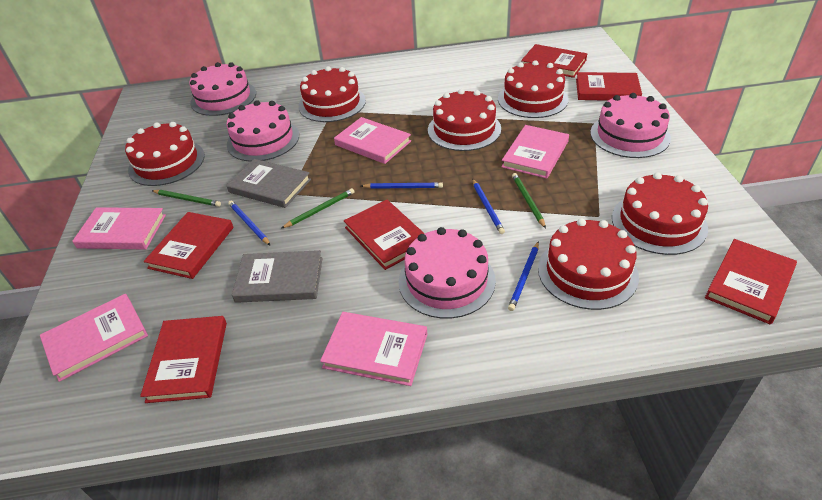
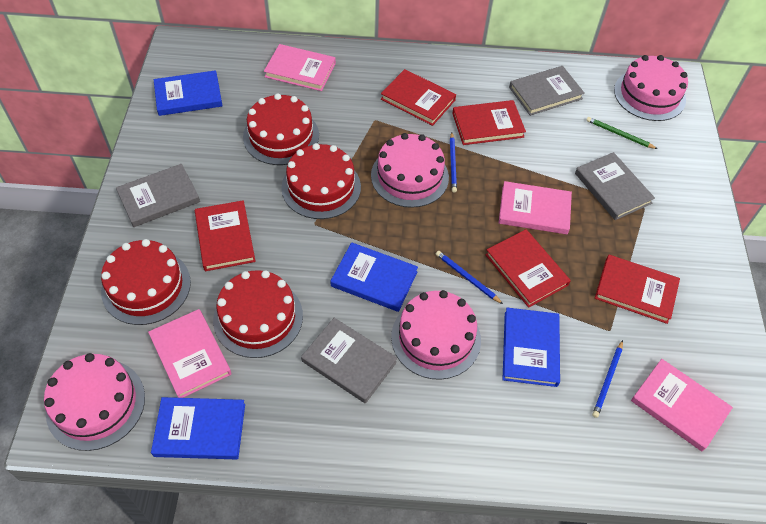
blue book: none = 0 -> [151,397,245,459] [154,70,223,116] [330,242,418,312] [503,308,560,387] = 4
blue pencil: [228,201,271,246] [361,182,443,189] [472,179,505,234] [508,241,539,311] = 4 -> [436,251,503,304] [450,132,457,193] [592,340,623,418] = 3
green pencil: [152,190,221,207] [282,188,355,228] [512,173,546,228] = 3 -> [586,117,657,149] = 1
grey book: [226,159,311,208] [232,250,322,303] = 2 -> [116,164,200,227] [301,318,397,403] [509,66,585,116] [575,152,655,220] = 4
pink book: [40,294,148,382] [72,207,166,249] [320,312,428,386] [334,117,411,164] [502,125,569,179] = 5 -> [148,309,231,398] [264,44,336,91] [499,181,572,234] [631,359,733,452] = 4
red book: [140,316,227,403] [144,212,233,279] [344,200,425,270] [521,44,587,78] [576,72,642,101] [705,239,797,325] = 6 -> [195,200,256,271] [381,69,456,126] [452,100,526,145] [485,229,571,308] [595,255,680,324] = 5
red cake: [125,122,205,186] [298,66,366,122] [428,89,501,151] [498,60,569,118] [538,218,639,310] [612,172,708,255] = 6 -> [101,239,191,325] [213,270,303,358] [243,93,319,165] [281,143,361,219] = 4

